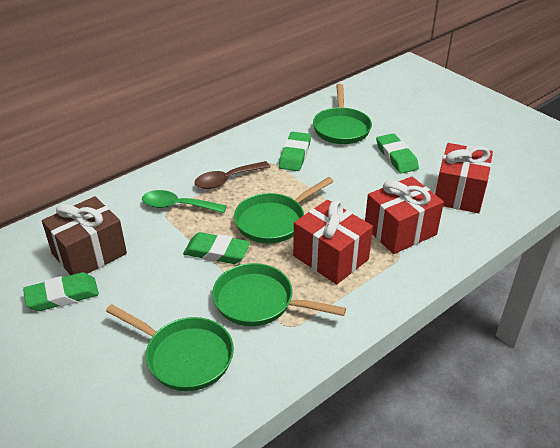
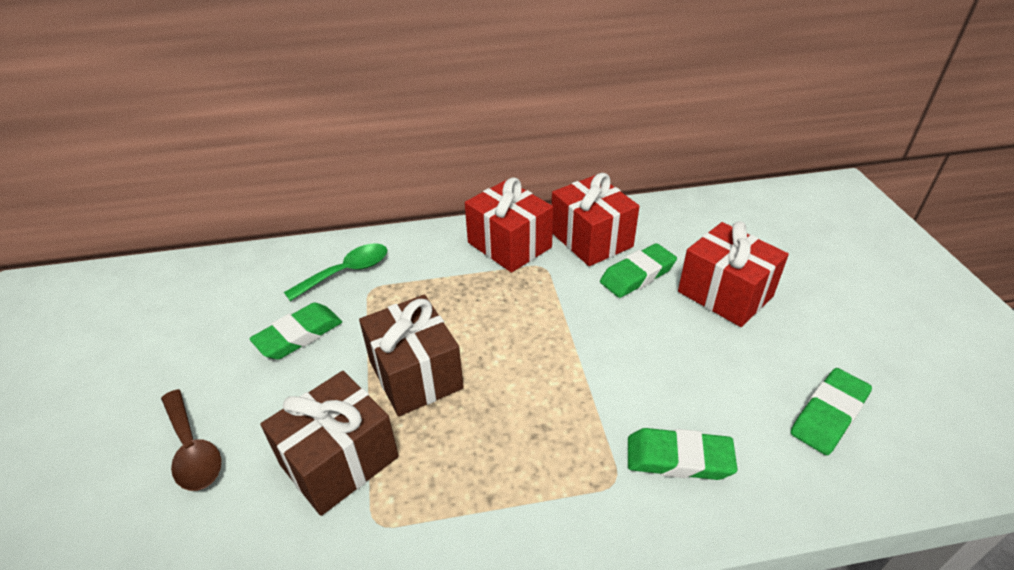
brown gift: [42,196,127,275] = 1 -> [260,371,399,516] [359,295,464,417] = 2
green pan: [106,304,234,391] [212,263,346,326] [234,177,334,244] [313,84,372,144] = 4 -> none = 0

